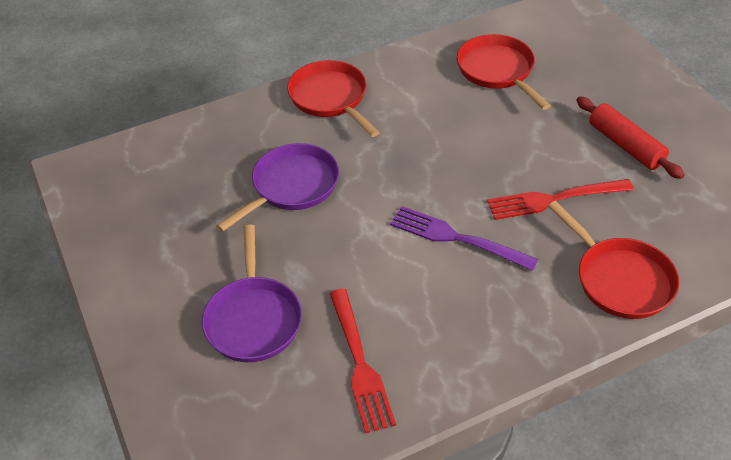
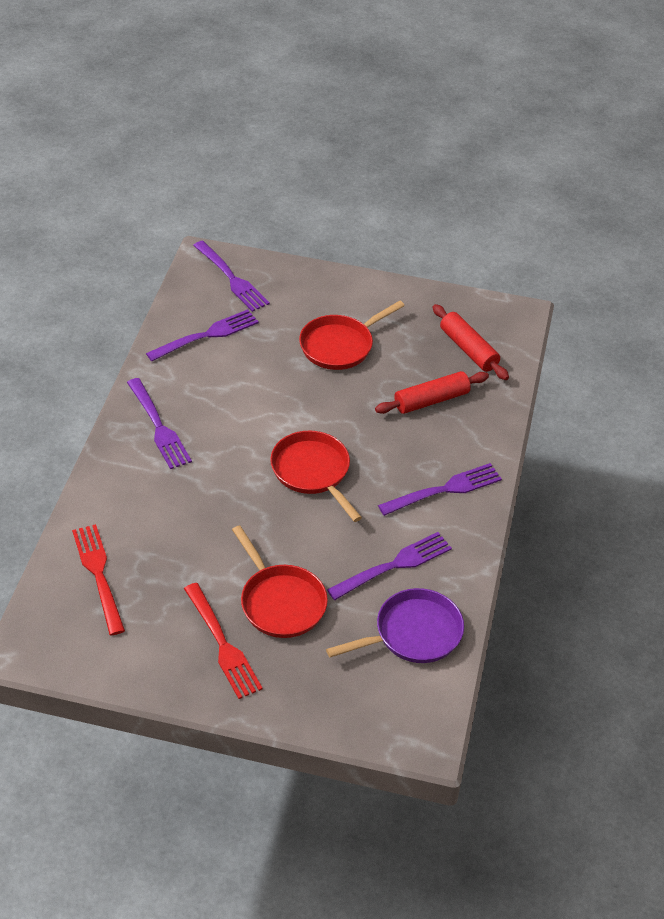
purple fork: [390,206,538,271] = 1 -> [127,378,192,469] [146,309,259,361] [193,241,270,312] [327,532,452,600] [378,463,502,516] = 5
purple pan: [202,224,302,362] [216,143,339,232] = 2 -> [326,588,464,663] = 1
red rolling pin: [576,97,685,179] = 1 -> [375,371,489,414] [433,304,509,380] = 2

